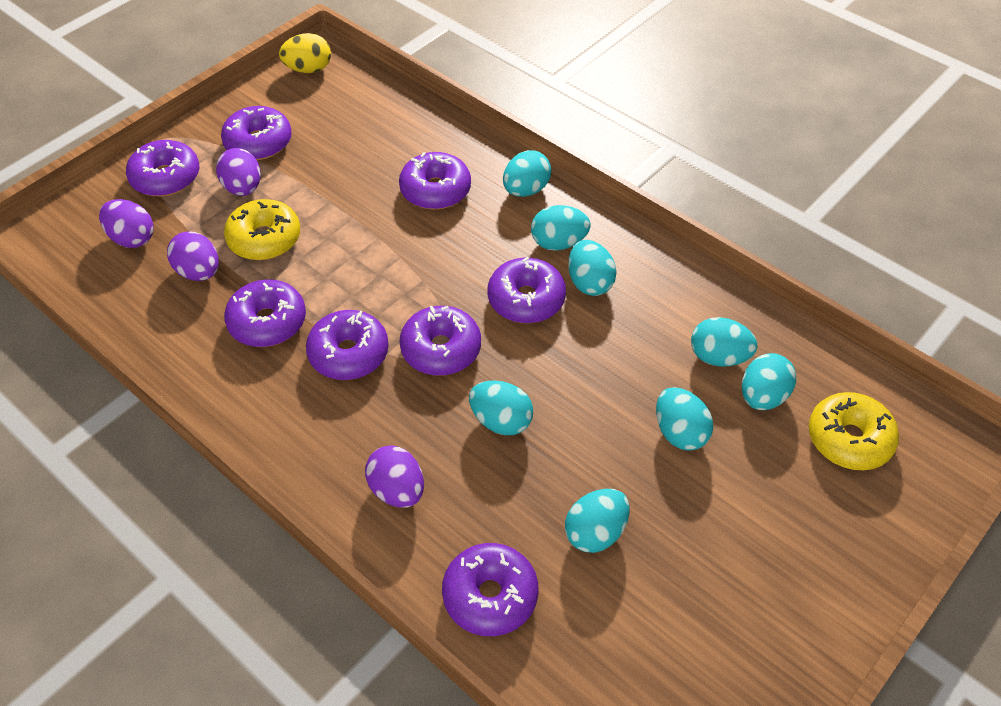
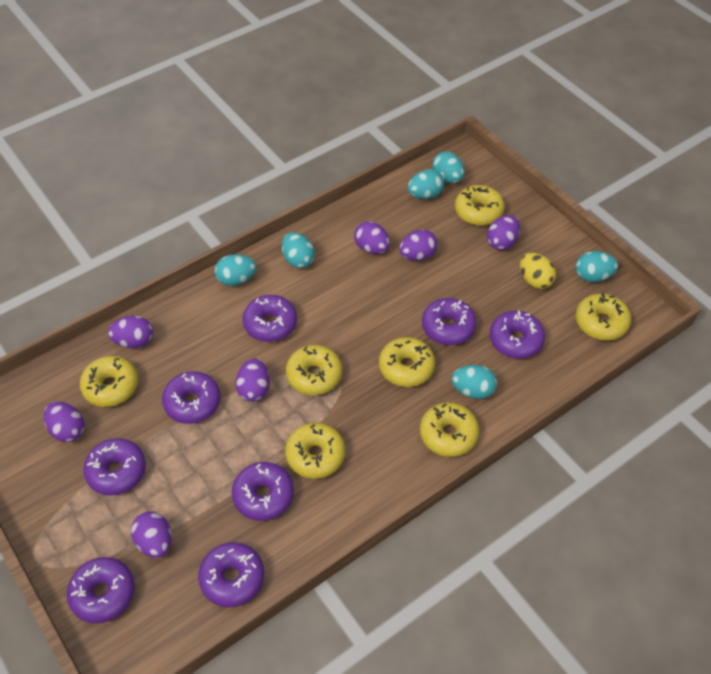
purple egg: [99,199,154,248] [167,231,219,281] [216,148,261,196] [365,446,424,508] = 4 -> [44,402,85,442] [108,316,153,348] [131,511,172,558] [235,358,270,402] [354,221,390,254] [399,230,438,261] [487,215,520,250] = 7
turquoise egg: [469,380,533,435] [503,150,551,197] [531,205,591,251] [565,489,630,553] [568,240,617,296] [656,387,713,451] [691,317,757,367] [742,353,796,410] = 8 -> [215,254,256,286] [282,232,315,268] [408,169,444,199] [432,152,465,183] [452,365,497,399] [576,251,618,282] = 6
yellow donut: [224,199,300,260] [809,392,899,470] = 2 -> [80,356,138,407] [285,423,345,479] [286,345,342,395] [379,337,435,387] [420,402,479,457] [455,185,505,226] [576,293,631,340] = 7

